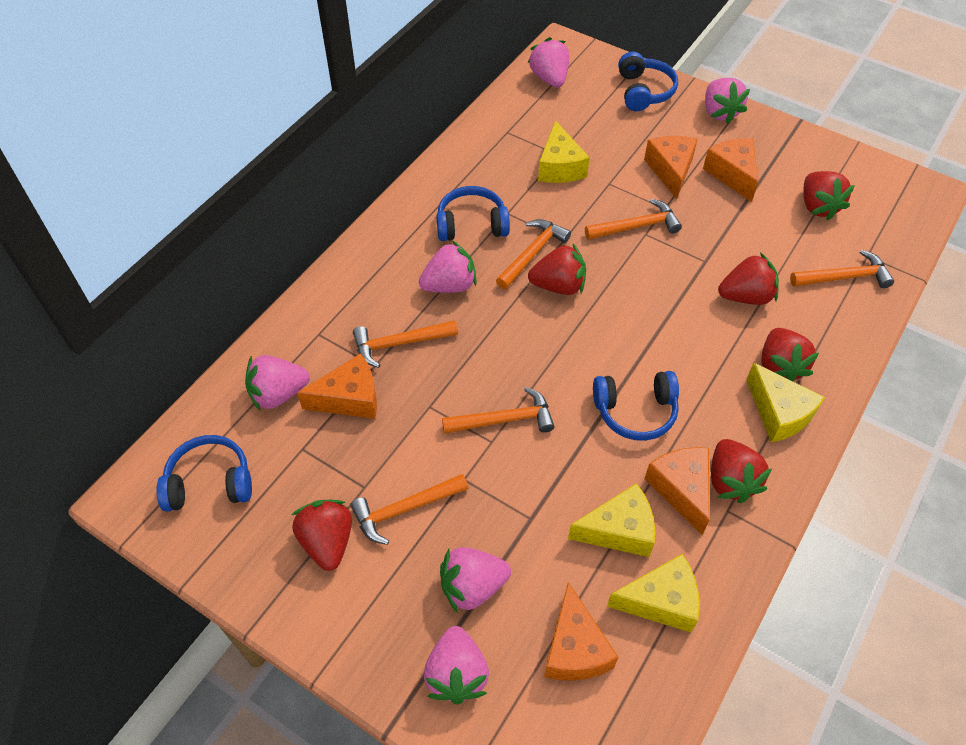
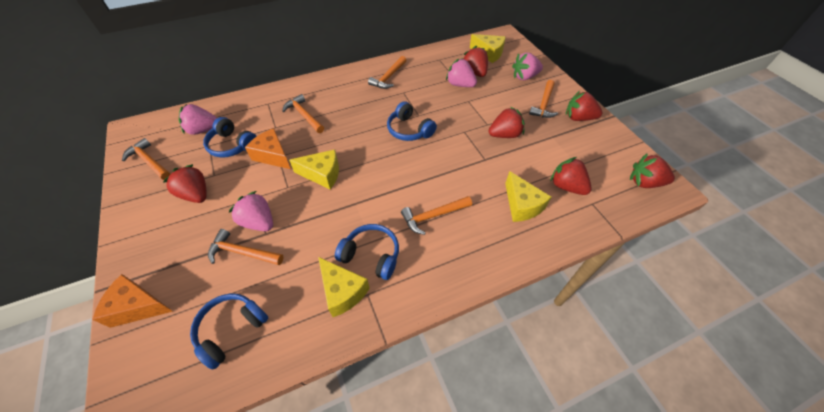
orange cheese: [297,353,377,419] [544,582,619,681] [644,136,698,199] [645,447,709,535] [703,138,758,202] = 5 -> [92,274,173,328] [245,128,291,169] = 2
pink strawberry: [245,355,310,412] [419,241,477,293] [424,626,489,705] [440,547,511,613] [528,37,569,88] [705,78,750,124] = 6 -> [179,104,217,135] [229,191,273,231] [446,59,477,87] [512,53,543,80] = 4

